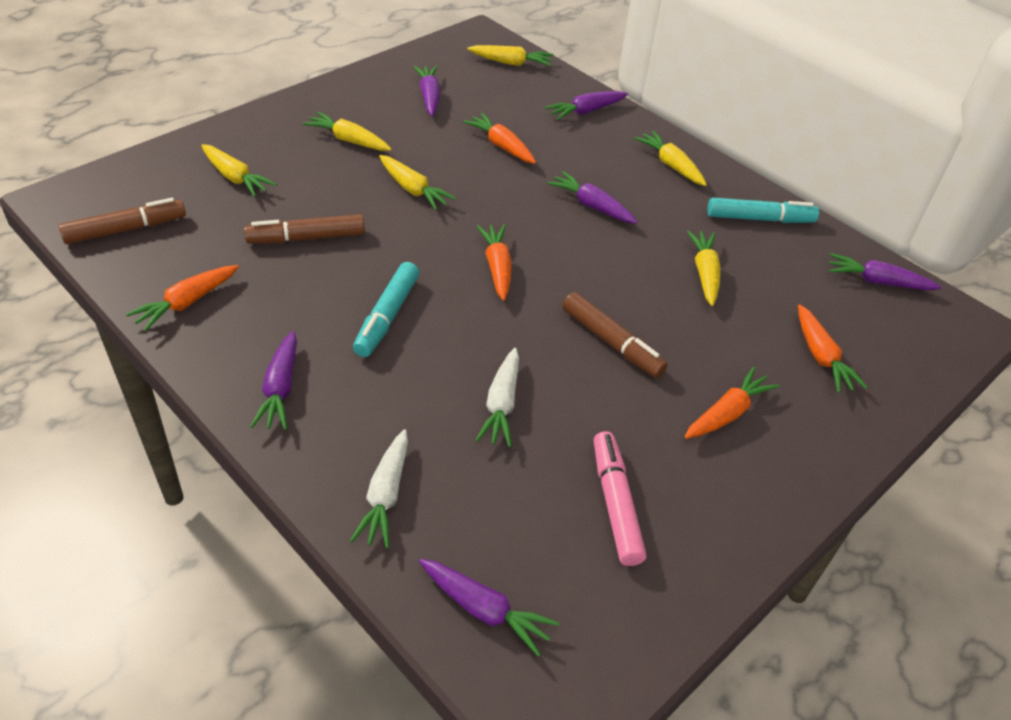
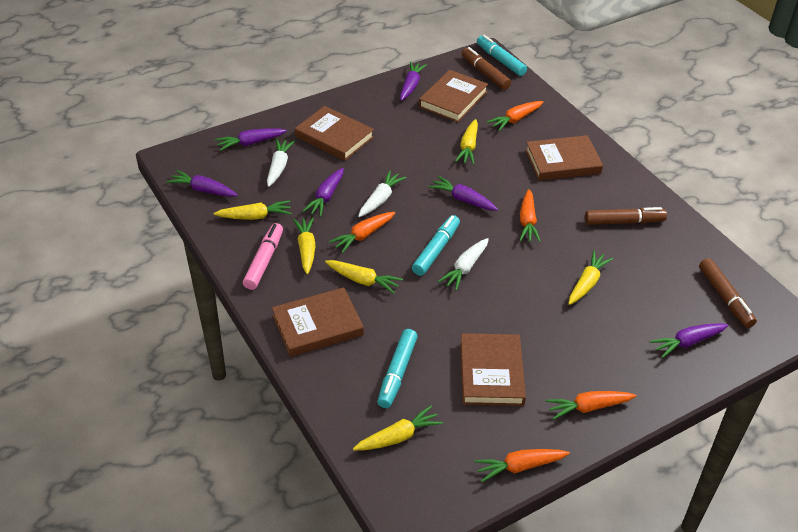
brown book: none = 0 -> [272,287,364,357] [295,106,374,161] [419,70,488,122] [460,333,526,406] [525,135,603,181] = 5
turquoise marker: [353,262,419,357] [707,197,819,223] = 2 -> [377,329,418,408] [412,215,460,276] [477,35,527,76] = 3
white carrot: [350,429,408,548] [475,348,519,447] = 2 -> [267,139,295,187] [358,170,406,217] [438,238,489,291] = 3

